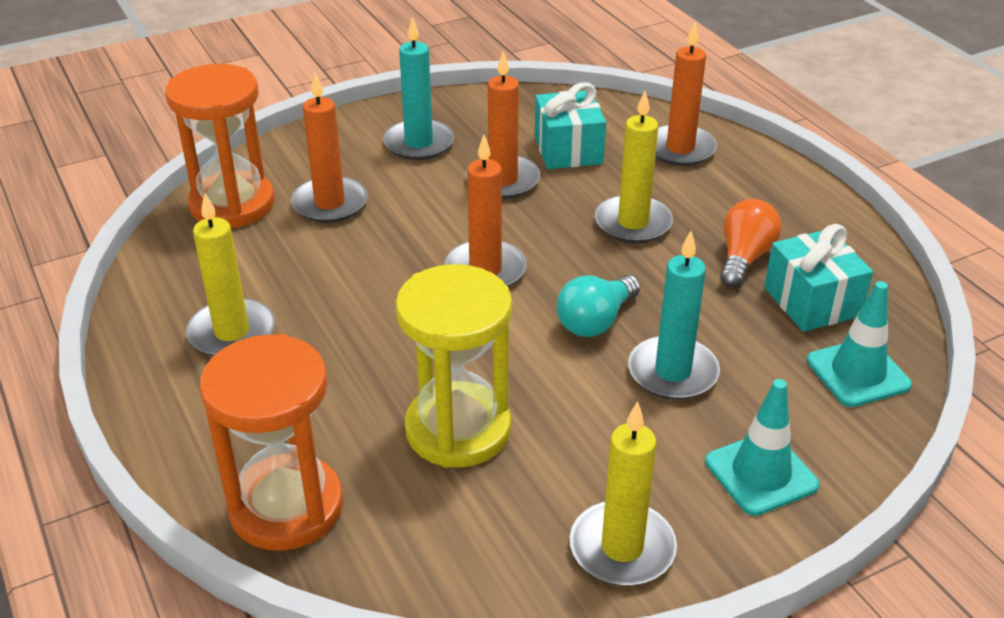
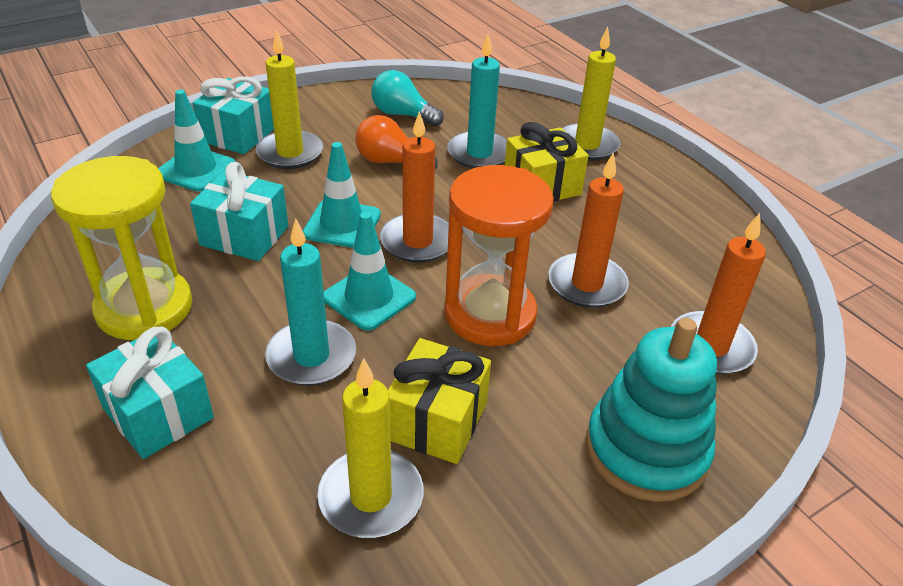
orange candle: [291,73,368,223] [444,135,527,287] [466,51,540,199] [655,22,717,166] = 4 -> [380,111,449,263] [548,152,629,308] [671,213,766,374] = 3
orange hourglass: [165,64,275,228] [200,334,343,551] = 2 -> [444,165,554,346] = 1
turquoise gift: [535,83,606,169] [764,224,873,332] = 2 -> [86,327,214,459] [190,162,288,261] [193,76,274,154] = 3
turquoise stacking toy: none = 0 -> [586,318,717,502] = 1
turquoise traffic cone: [705,379,819,516] [807,281,912,407] = 2 -> [158,90,236,192] [303,142,381,248] [324,212,416,331] = 3
yellow gift: none = 0 -> [388,338,491,464] [505,122,588,202] = 2

